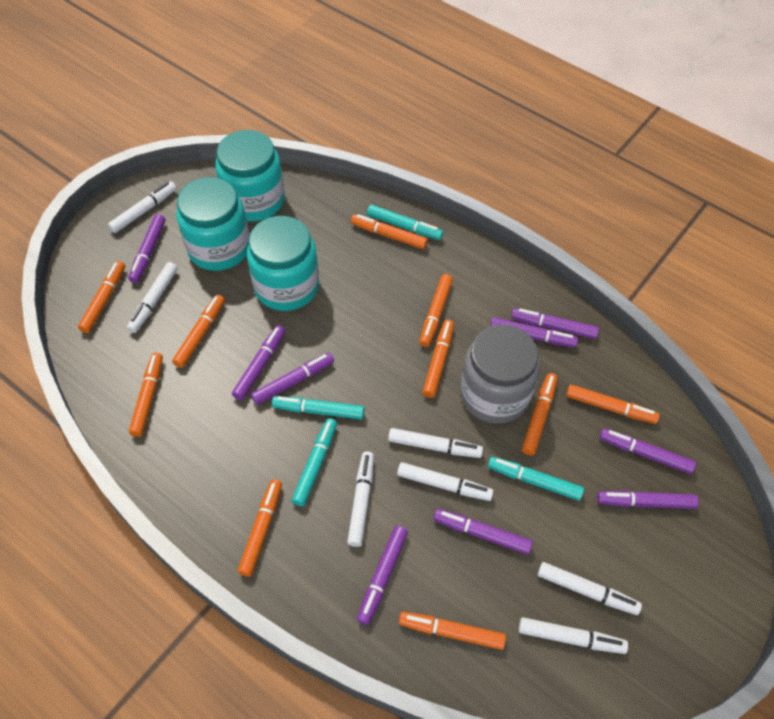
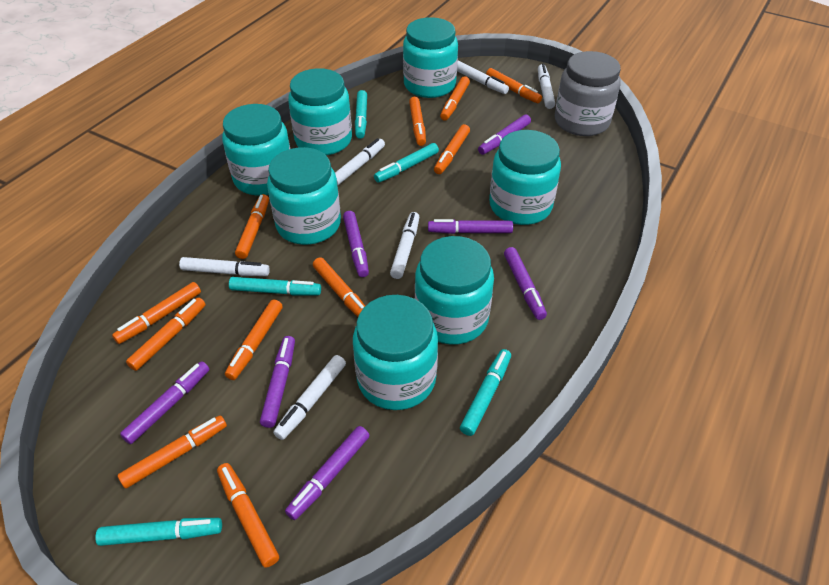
orange marker: [78,261,125,333] [129,353,163,437] [172,295,225,368] [238,479,282,577] [351,214,428,249] [399,612,506,650] [419,274,453,347] [423,319,454,398] [522,373,558,455] [566,385,660,424] = 10 -> [112,282,201,344] [117,415,227,489] [126,297,206,371] [217,463,279,568] [225,299,283,380] [235,194,269,259] [313,257,365,317] [409,97,426,146] [434,124,470,174] [440,76,470,121] [486,68,542,103] = 11
purple marker: [128,214,166,283] [232,325,286,400] [251,353,334,405] [357,526,408,625] [434,509,533,554] [490,317,578,348] [511,308,599,339] [597,490,699,509] [600,428,696,474] = 9 -> [120,361,209,444] [260,336,295,428] [285,426,369,520] [343,211,369,277] [428,219,513,234] [478,114,531,155] [504,247,547,320] = 7
turquoise jar: [177,177,250,271] [215,130,285,221] [247,216,319,311] = 3 -> [222,104,290,196] [267,147,341,245] [288,68,352,155] [353,295,438,410] [403,17,458,98] [415,236,494,345] [489,130,561,225] = 7
turquoise marker: [272,396,364,419] [292,418,337,506] [367,205,443,240] [488,456,584,501] = 4 -> [95,518,222,546] [229,277,321,295] [355,90,367,139] [374,143,439,183] [460,349,511,436] = 5
white marker: [108,181,177,233] [127,262,178,333] [347,451,374,547] [388,428,483,458] [397,462,494,501] [519,617,628,654] [538,562,642,615] = 7 -> [179,257,270,276] [273,355,346,440] [335,138,385,186] [390,212,419,279] [457,61,509,94] [538,64,555,109] = 6

